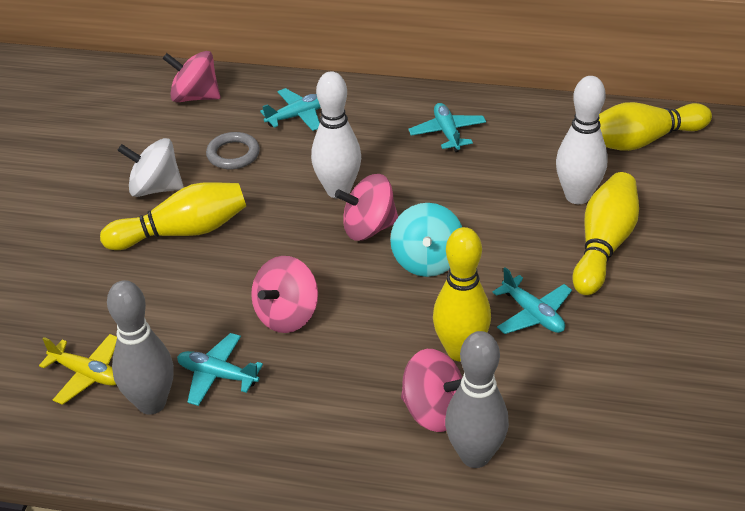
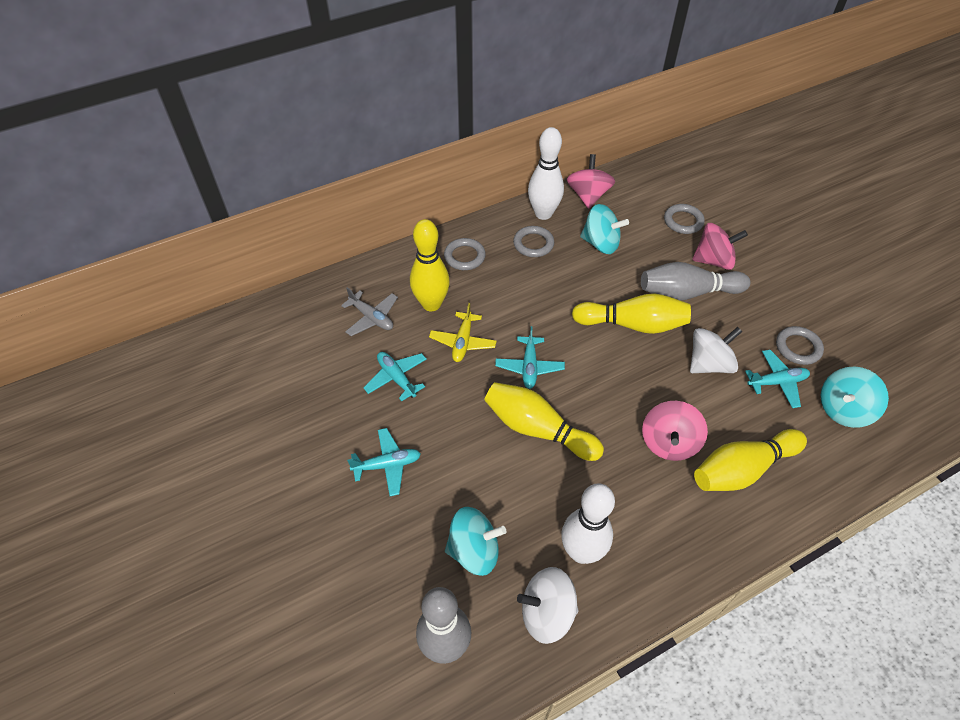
grey plane: none = 0 -> [341,287,398,336] = 1
grey ring: [206,132,260,169] = 1 -> [444,238,486,270] [513,226,554,257] [664,204,705,234] [776,326,824,365] = 4
pink spinning top: [162,51,220,102] [251,256,318,333] [335,174,398,241] [401,349,462,432] = 4 -> [567,154,615,209] [642,401,708,461] [692,223,748,270] = 3
turquoise spinning top: [390,203,462,277] = 1 -> [445,507,506,576] [580,204,629,254] [821,366,889,428] = 3
white spinning top: [117,138,184,197] = 1 -> [517,567,579,644] [690,327,742,373] = 2

